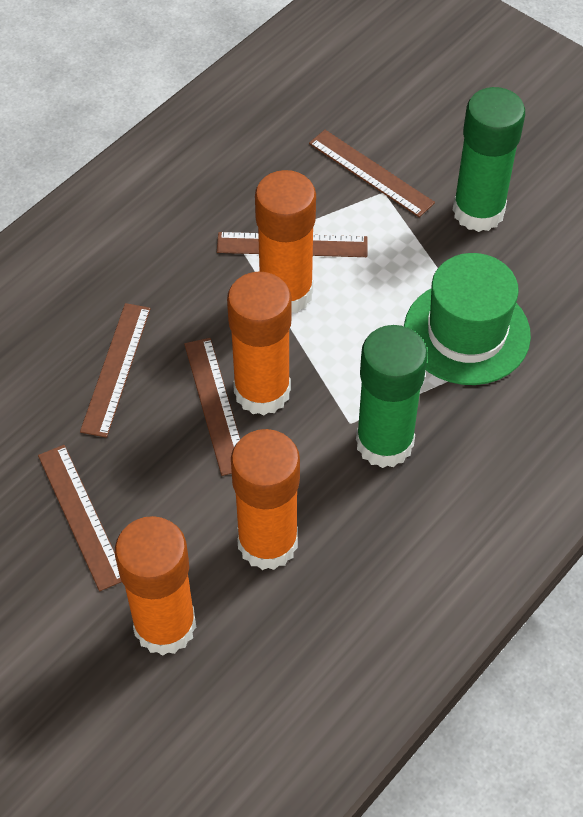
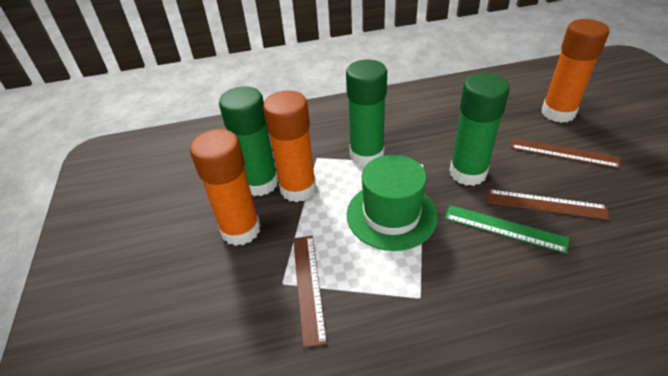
brown ruler: [38,445,122,591] [80,303,151,438] [184,338,240,476] [217,232,368,257] [309,130,435,217] = 5 -> [293,236,327,348] [488,189,610,220] [511,138,620,169] = 3
green glue stick: [356,325,428,468] [453,87,525,232] = 2 -> [219,86,278,196] [346,60,387,166] [450,73,510,186] = 3
green ruler: none = 0 -> [445,205,569,254] = 1
orange glue stick: [115,516,196,656] [227,272,292,416] [231,429,300,570] [255,170,316,313] = 4 -> [190,129,261,246] [263,91,317,202] [541,19,610,123] = 3

